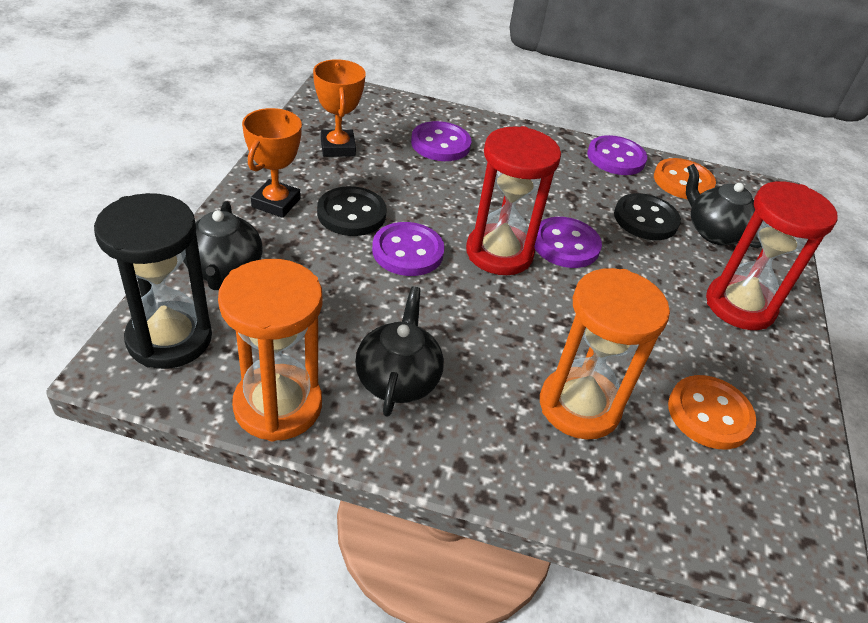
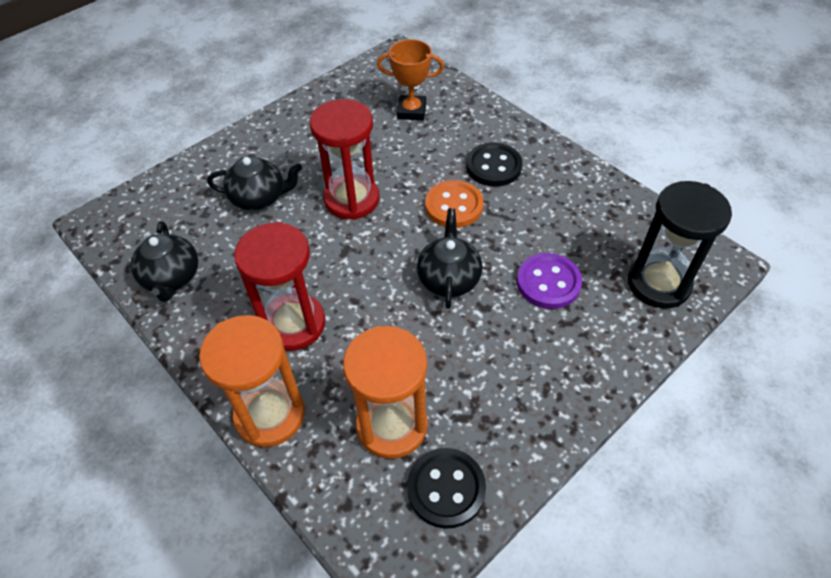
orange button: [654,158,716,199] [668,375,756,450] = 2 -> [425,180,484,228] = 1
orange trophy: [242,108,302,218] [313,59,366,157] = 2 -> [377,39,444,120] = 1
purple button: [372,222,445,276] [411,121,471,161] [534,217,602,268] [587,135,647,175] = 4 -> [517,253,582,309] = 1

